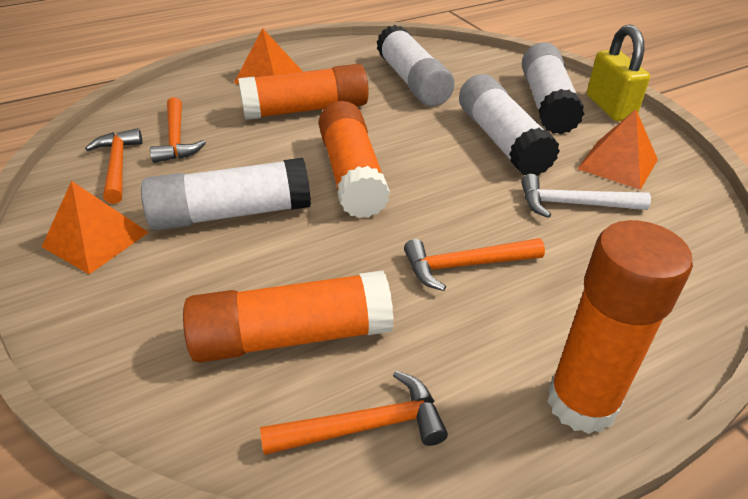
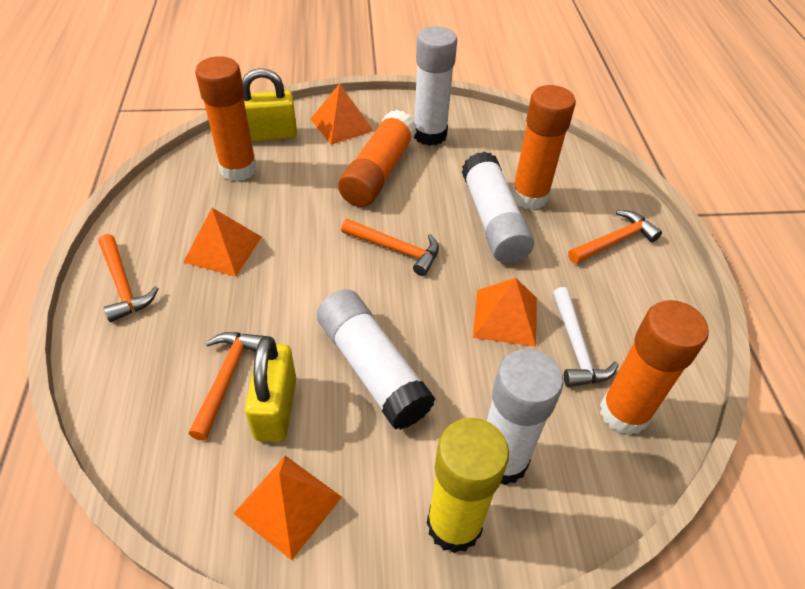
orange pyramid: [42,181,149,274] [234,28,302,84] [577,109,658,190] = 3 -> [183,208,261,277] [233,456,342,560] [311,83,374,145] [473,278,537,347] = 4
yellow glue stick: none = 0 -> [427,418,509,553] = 1
yellow padlock: [587,25,650,122] = 1 -> [242,68,297,142] [245,336,296,442] = 2

